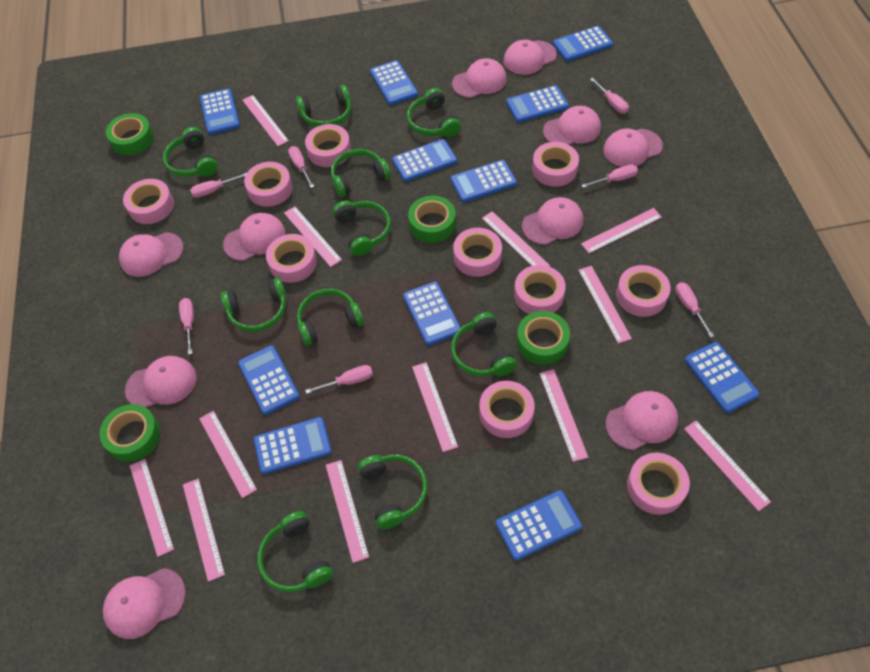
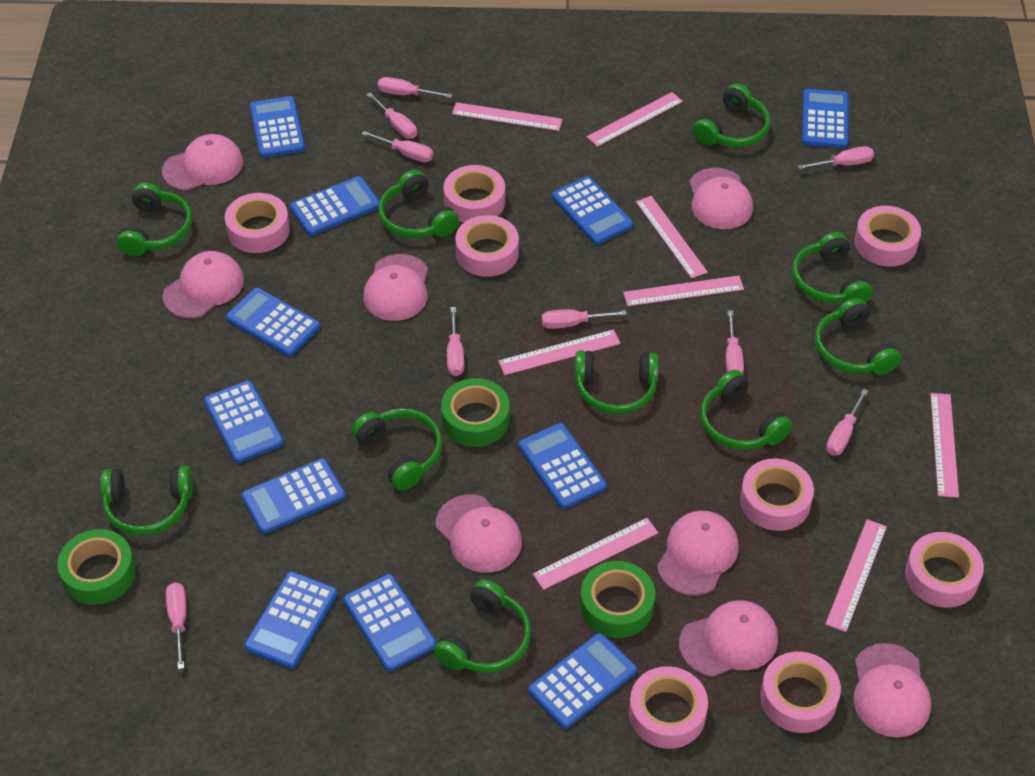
green tape: [99,404,161,462] [106,113,154,155] [408,196,456,243] [517,311,570,365] = 4 -> [57,529,136,605] [441,378,510,447] [580,561,655,638] = 3
pink cap: [103,568,186,639] [119,232,184,277] [125,356,196,408] [223,213,285,261] [452,58,507,98] [504,40,557,75] [522,197,583,245] [543,106,601,145] [603,129,663,167] [605,391,678,450] = 10 -> [162,134,243,191] [163,251,244,319] [363,254,428,321] [436,494,522,573] [657,511,739,596] [679,600,778,677] [689,168,753,229] [853,643,931,737] = 8
pink ruler: [130,459,174,557] [183,479,225,582] [199,411,257,498] [242,95,289,146] [284,206,342,267] [326,460,369,563] [412,362,458,452] [482,211,550,267] [539,369,588,462] [578,266,632,344] [581,208,662,253] [684,421,771,511] = 12 -> [452,102,563,131] [498,329,620,375] [533,518,658,590] [587,92,683,147] [623,276,744,306] [636,196,708,279] [825,519,887,632] [930,393,959,498] = 8
pink screwdriver: [179,298,194,355] [190,173,247,198] [288,146,314,188] [305,365,373,394] [581,164,638,188] [590,78,629,113] [675,282,714,338] = 7 -> [166,582,187,669] [362,131,433,162] [367,92,417,139] [378,77,453,98] [447,307,464,376] [542,309,627,329] [726,310,744,374] [798,146,874,169] [826,389,868,456] = 9
pink tape: [123,179,174,224] [244,162,293,207] [266,234,317,283] [305,124,351,167] [453,228,502,277] [479,381,535,438] [514,265,566,314] [532,142,579,187] [616,265,671,317] [627,453,690,515] = 10 -> [225,193,290,253] [443,165,505,223] [455,215,519,277] [629,666,708,749] [740,458,814,531] [760,651,841,733] [854,206,921,267] [905,532,984,608] = 8

